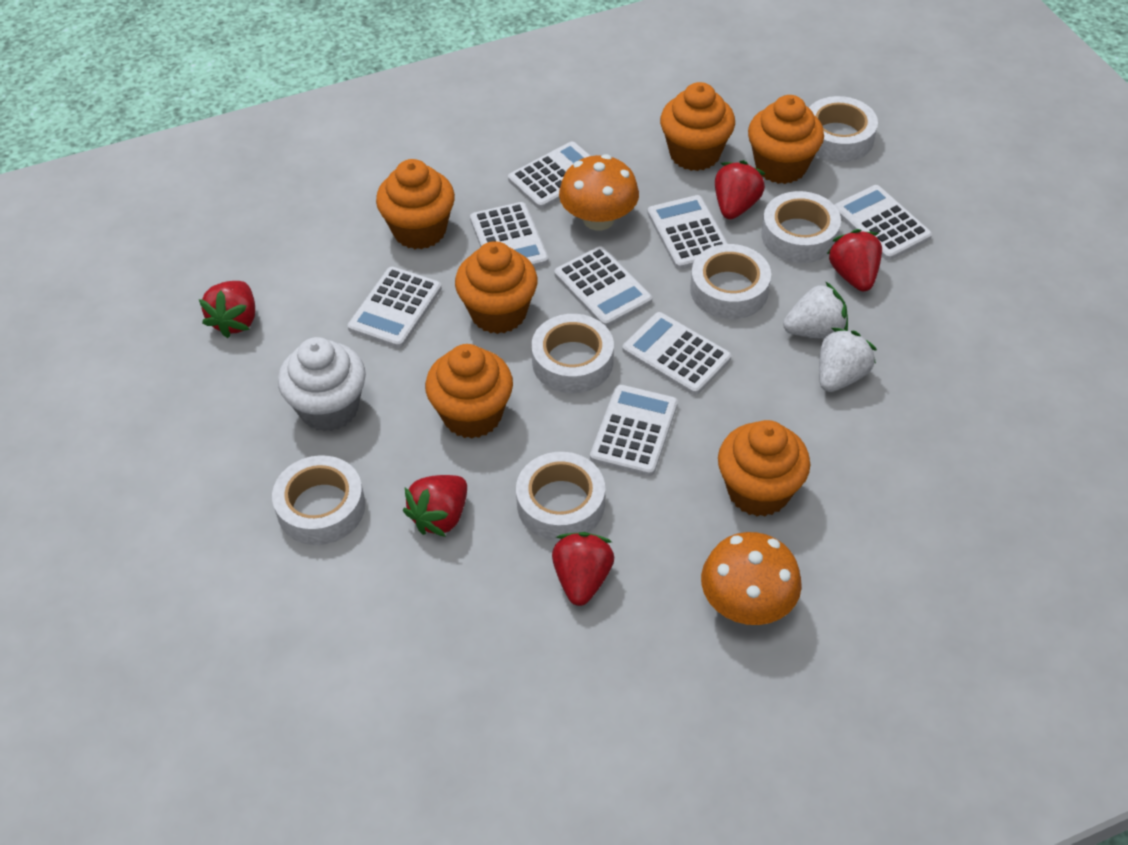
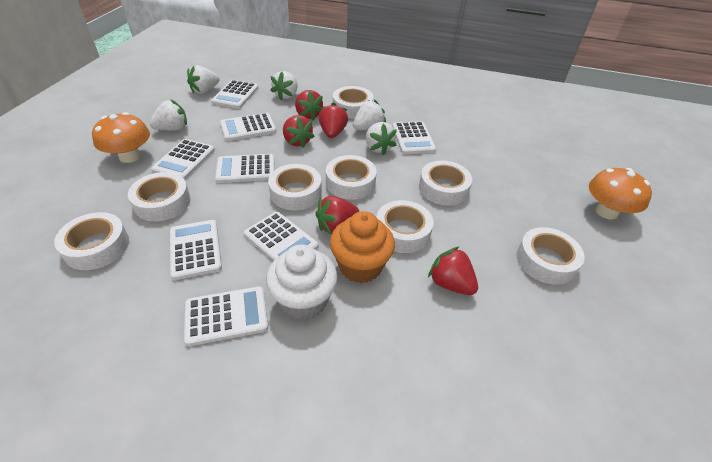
orange cupcake: [376,159,455,249] [425,344,513,439] [455,241,538,334] [660,82,735,171] [718,420,810,517] [748,95,824,184] = 6 -> [330,211,395,283] = 1
white strawberry: [783,281,848,339] [819,328,877,392] = 2 -> [149,99,187,131] [187,65,220,94] [270,71,298,100] [353,100,386,131] [366,122,397,155] = 5
white tape: [272,455,365,545] [516,452,605,541] [531,314,614,393] [690,244,771,319] [761,191,841,263] [809,96,878,162] = 6 -> [54,212,129,270] [128,172,191,221] [268,164,322,210] [326,155,377,200] [333,86,374,119] [376,200,434,253] [419,161,472,205] [516,227,585,285] = 8

